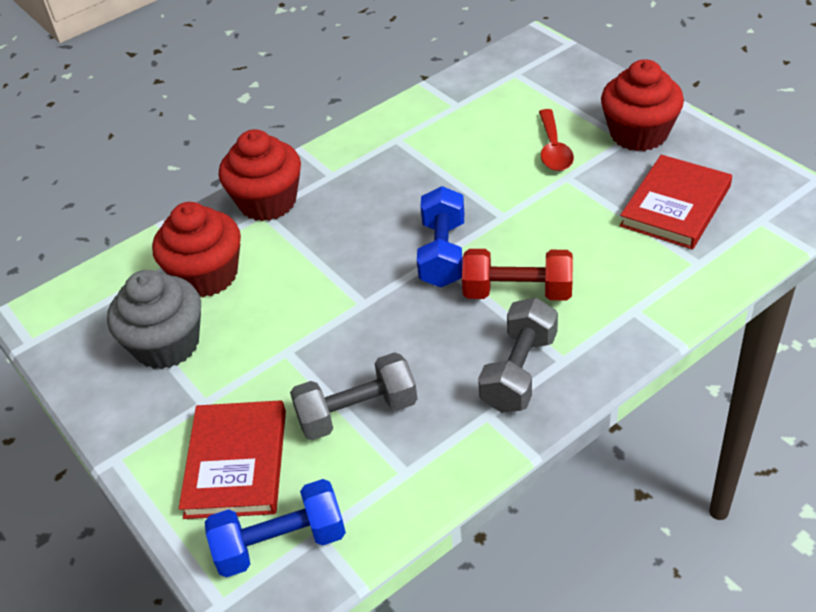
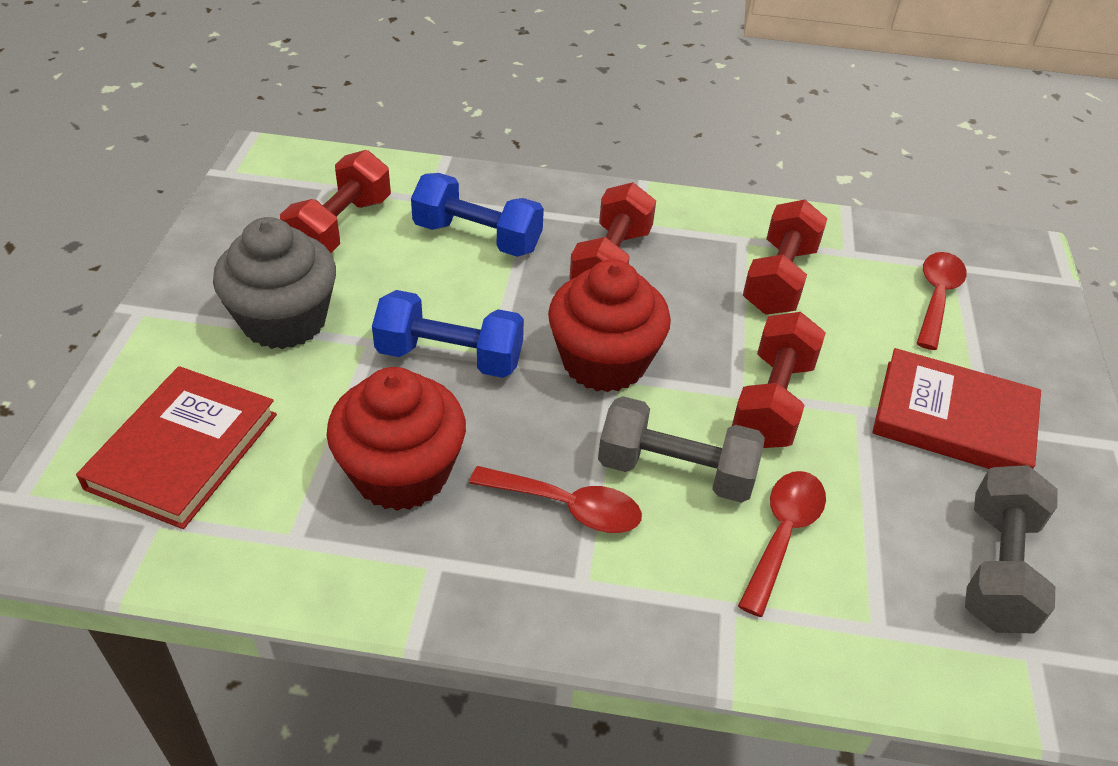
red cupcake: [152,202,241,297] [219,129,301,221] [601,59,684,151] = 3 -> [327,367,466,511] [548,259,671,392] = 2
red dumbbell: [462,249,573,301] = 1 -> [280,150,391,253] [569,182,656,280] [732,312,826,448] [743,200,828,315] = 4
red spoon: [539,109,574,171] = 1 -> [469,466,642,533] [738,471,826,617] [916,252,967,350] = 3

